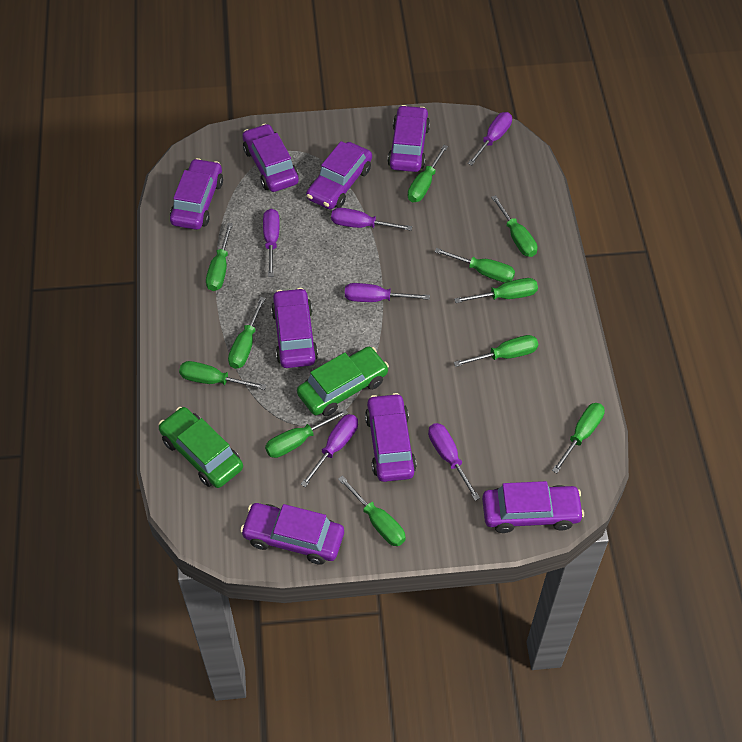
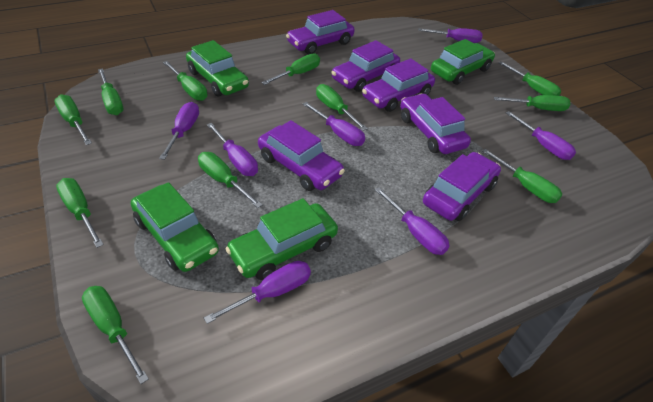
green car: [158,407,243,488] [297,347,389,416] = 2 -> [131,182,219,272] [186,40,249,97] [225,198,338,280] [431,39,495,85] = 4
purple car: [170,158,223,230] [240,503,344,565] [242,124,299,192] [271,288,318,368] [306,141,372,210] [365,393,417,482] [387,105,430,172] [482,481,584,533] = 8 -> [258,120,345,191] [286,10,355,54] [331,40,400,92] [362,58,435,112] [400,93,471,154] [423,152,501,221] = 6
purple screwdriver: [263,209,280,277] [301,414,358,487] [331,208,412,231] [345,283,430,302] [428,423,480,501] [468,112,512,165] = 6 -> [159,102,199,160] [204,261,311,324] [207,123,258,176] [303,102,365,146] [375,187,449,255] [418,28,483,43] [506,111,576,160] = 7

